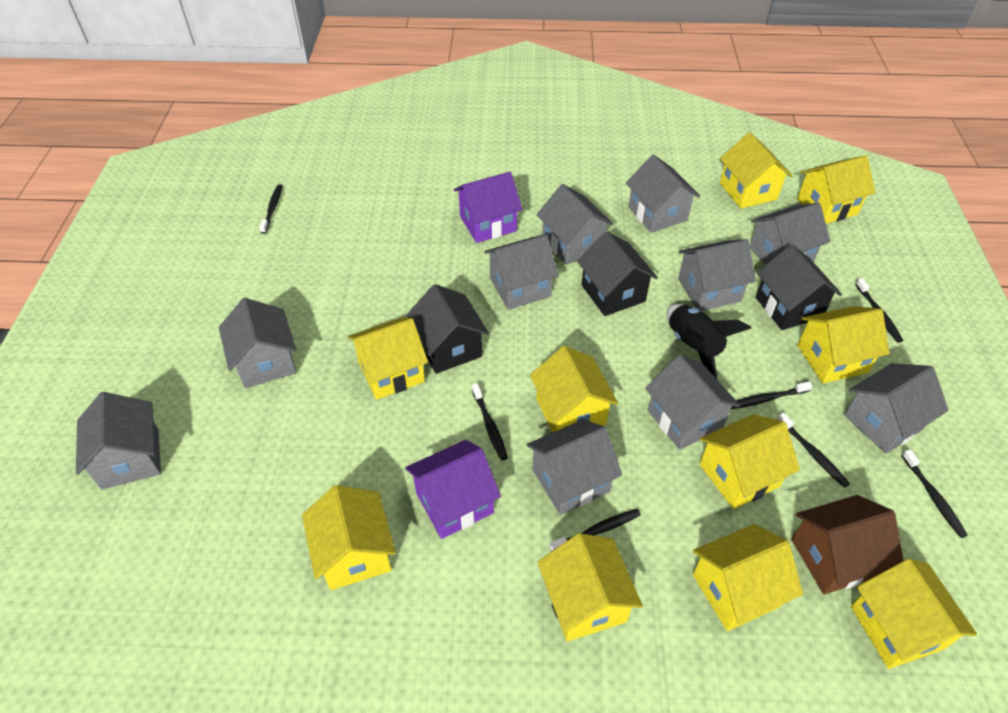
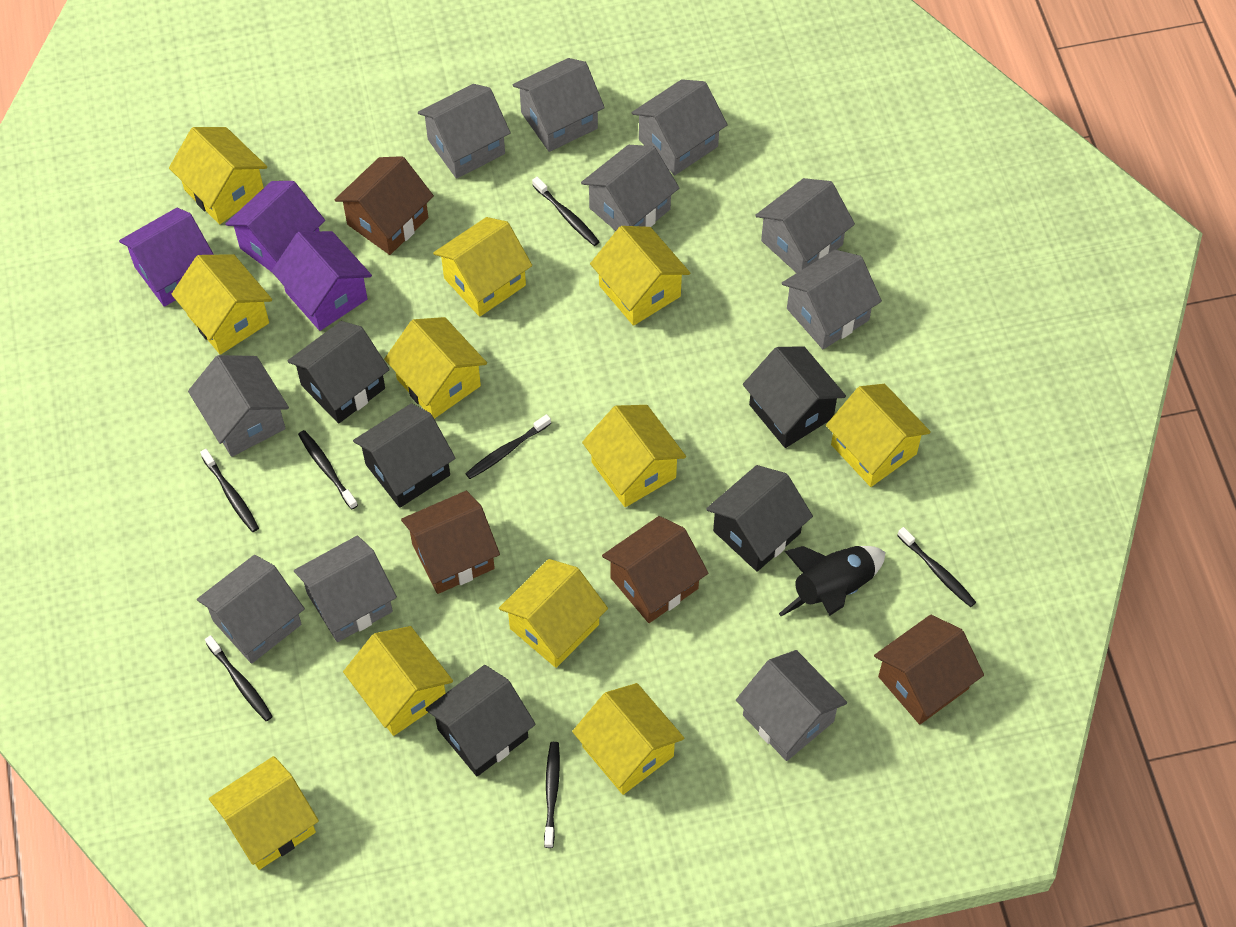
black house: [406,284,489,374] [577,231,658,316] [755,244,842,330] = 3 -> [288,321,390,424] [353,403,456,508] [426,665,536,776] [706,465,813,572] [743,346,846,448] = 5
brown house: [791,495,904,595] = 1 -> [334,156,434,255] [401,491,500,594] [602,516,708,623] [874,615,984,725] = 4
purple house: [405,440,501,539] [454,172,522,243] = 2 -> [119,208,214,307] [225,181,325,271] [271,231,372,331] = 3
yellow house: [302,485,396,590] [348,317,428,400] [530,346,618,433] [537,533,643,642] [693,524,803,631] [700,414,800,509] [720,132,793,208] [797,155,876,224] [797,306,889,383] [851,559,977,669] = 10 -> [169,127,267,224] [171,254,272,355] [209,756,319,870] [343,626,453,736] [384,317,487,419] [433,217,532,317] [499,559,608,668] [572,683,684,795] [582,405,686,507] [590,226,690,326] [826,384,931,487] = 11

